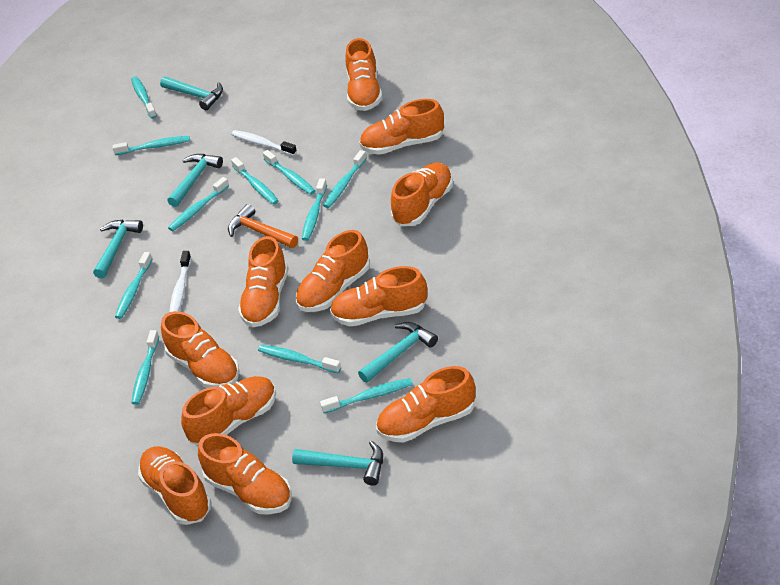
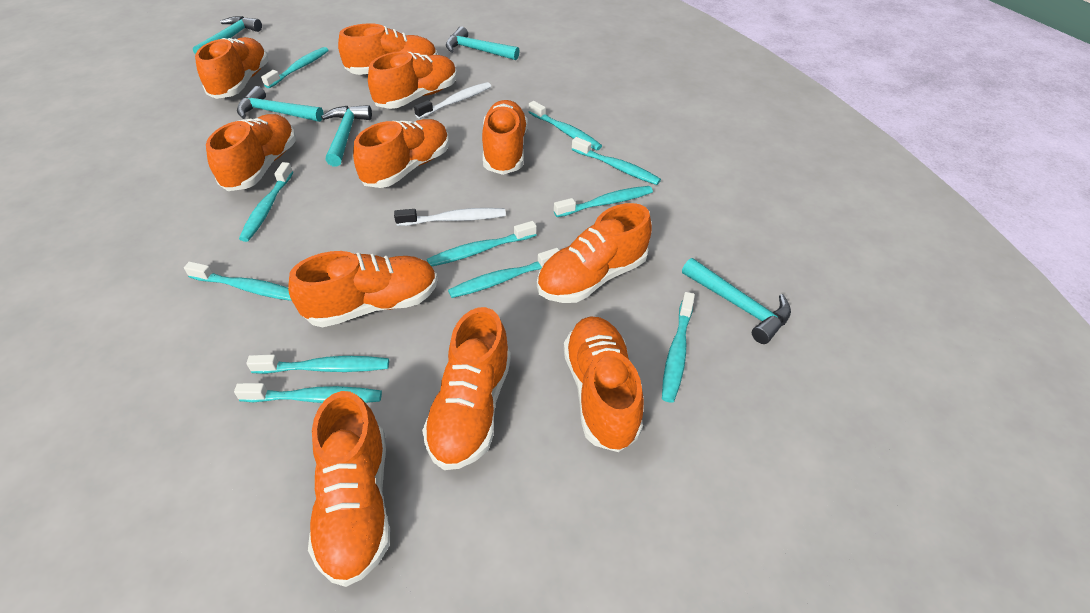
orange hammer: [228,204,298,248] = 1 -> none = 0

